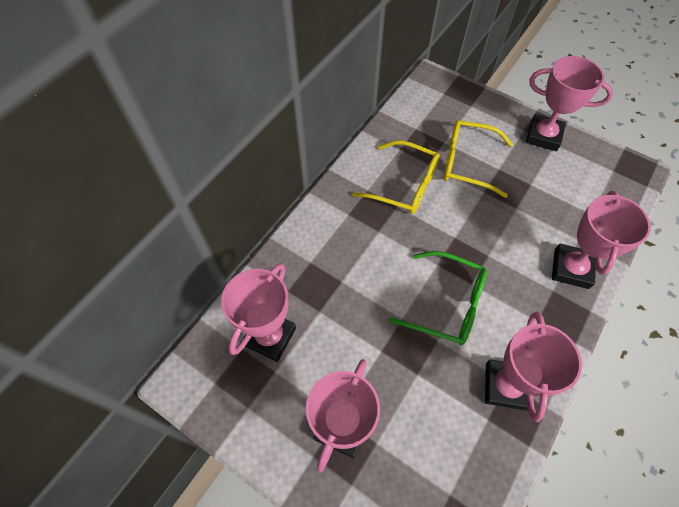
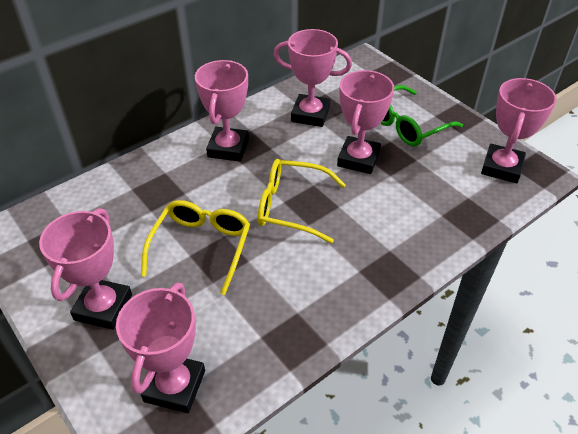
pink trophy: [221,263,296,362] [306,359,380,472] [485,311,582,422] [526,56,613,151] [552,191,651,289] = 5 -> [39,208,132,330] [116,282,205,413] [195,60,249,162] [273,29,352,127] [337,70,394,174] [481,78,557,183] = 6

